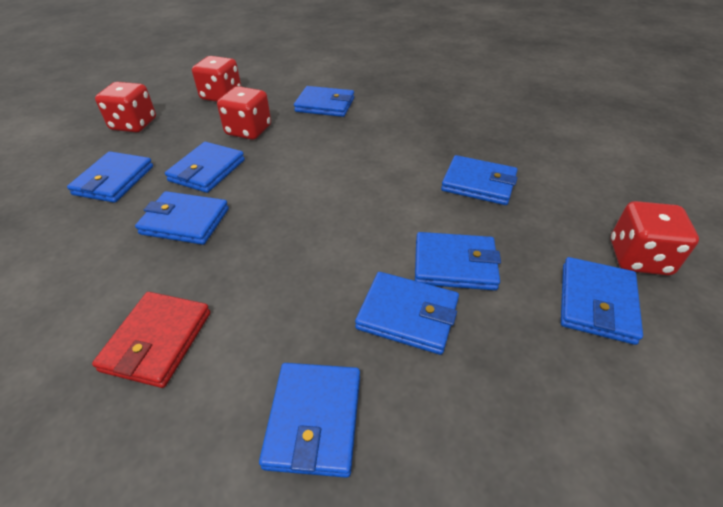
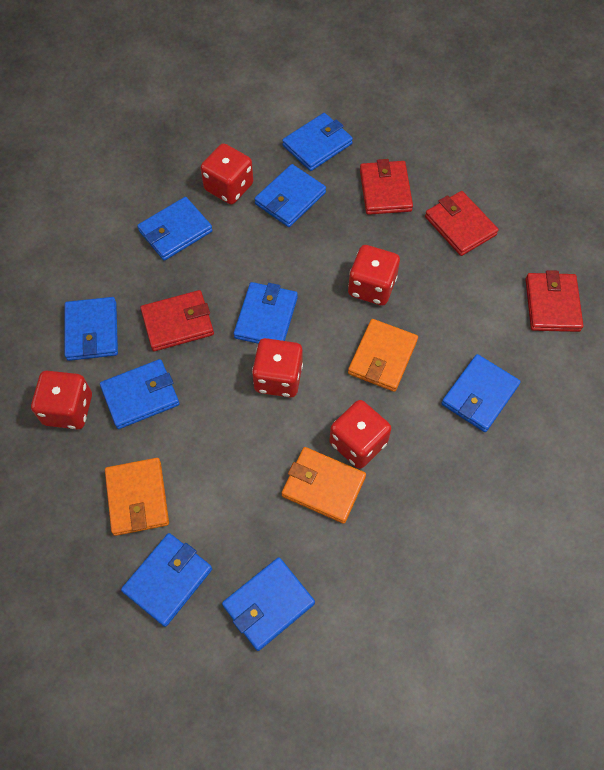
orange wallet: none = 0 -> [105,458,169,536] [282,447,366,524] [348,319,418,392] = 3
red dice: [95,82,156,132] [192,56,242,102] [217,86,271,140] [611,201,699,276] = 4 -> [31,371,92,429] [200,143,253,204] [252,338,303,398] [329,400,391,469] [348,245,400,306] = 5
red wallet: [92,292,210,388] = 1 -> [140,290,214,351] [360,159,413,215] [425,191,499,256] [525,270,583,332] = 4

